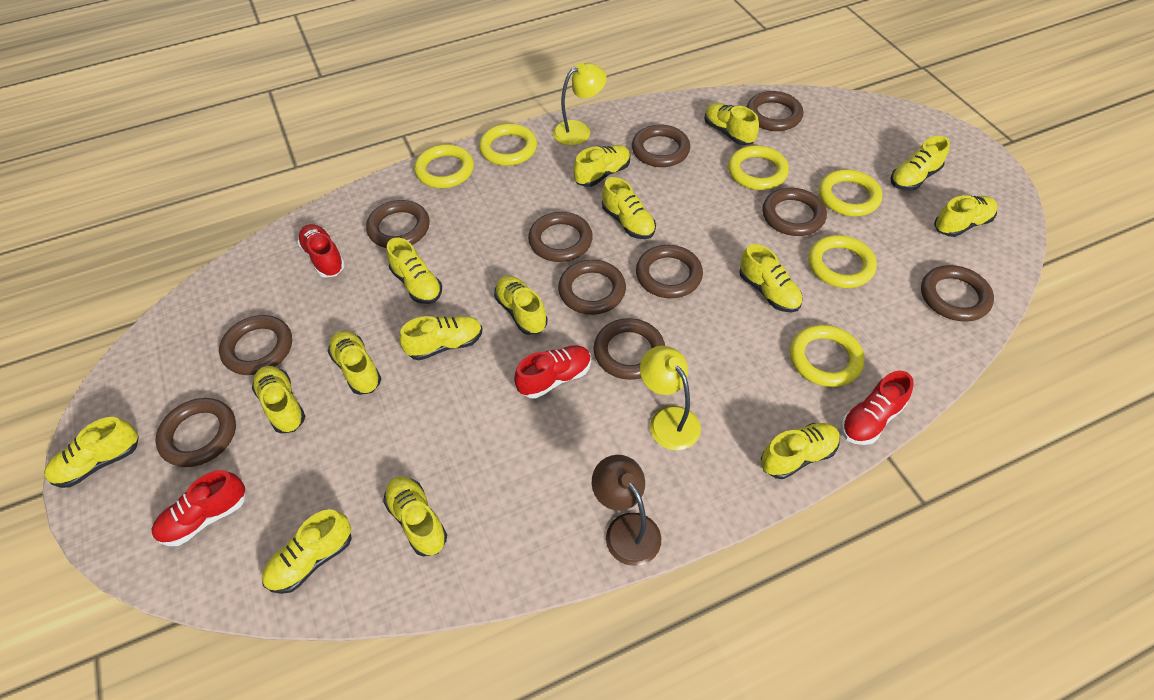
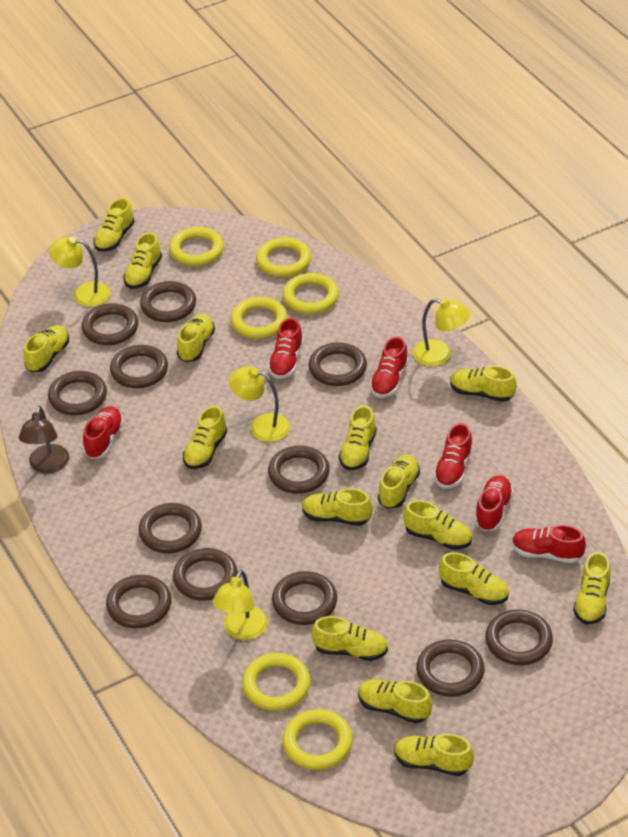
brown ring: [155,398,236,467] [219,315,292,375] [366,200,430,248] [528,212,593,262] [558,260,626,315] [593,318,665,380] [632,125,690,167] [636,245,703,298] [747,91,803,131] [762,188,827,236] [921,265,994,322] = 11 -> [48,371,107,415] [82,303,138,345] [106,575,171,628] [110,345,168,388] [139,503,202,553] [140,281,196,322] [173,548,238,601] [268,446,330,494] [272,571,337,625] [308,342,367,386] [416,639,484,697] [486,609,553,665] = 12
red shoe: [152,470,245,546] [297,224,345,278] [514,346,591,399] [841,371,913,445] = 4 -> [83,406,124,459] [268,318,303,379] [370,336,409,398] [434,423,473,488] [475,475,513,531] [512,525,586,563] = 6
yellow lamp: [553,63,607,145] [640,346,701,450] = 2 -> [49,237,110,307] [212,570,268,640] [229,366,290,442] [413,298,470,366] = 4

